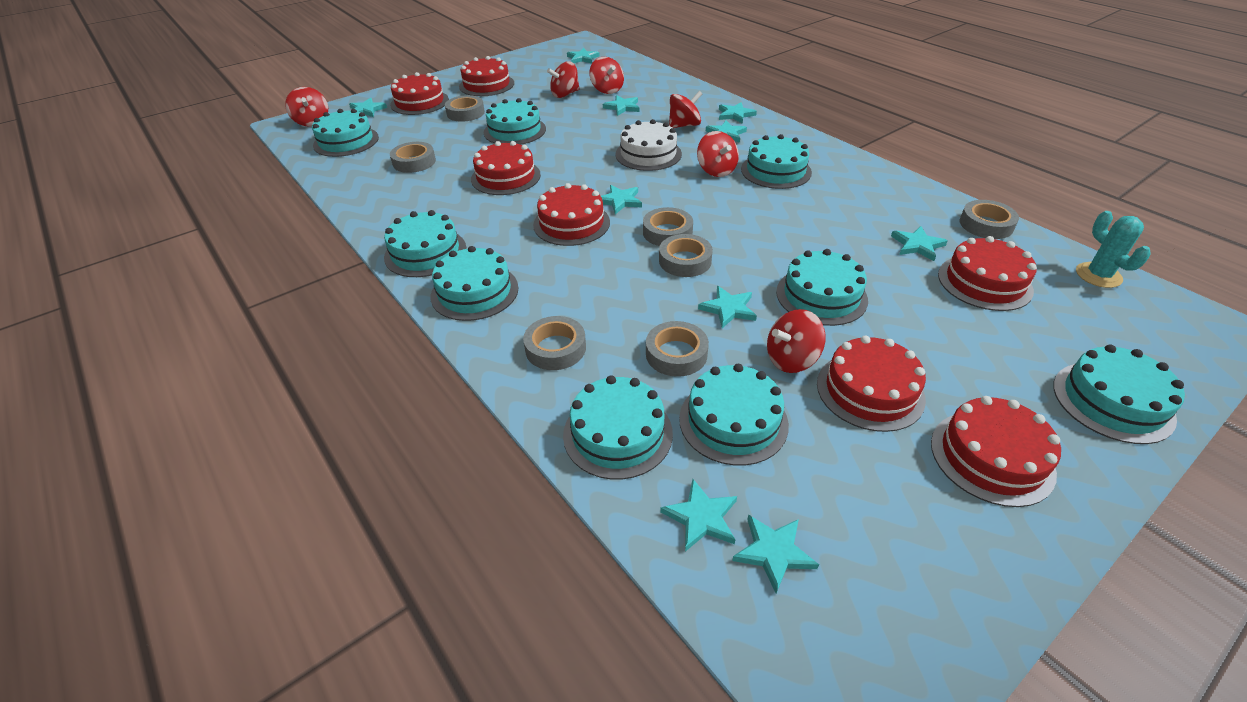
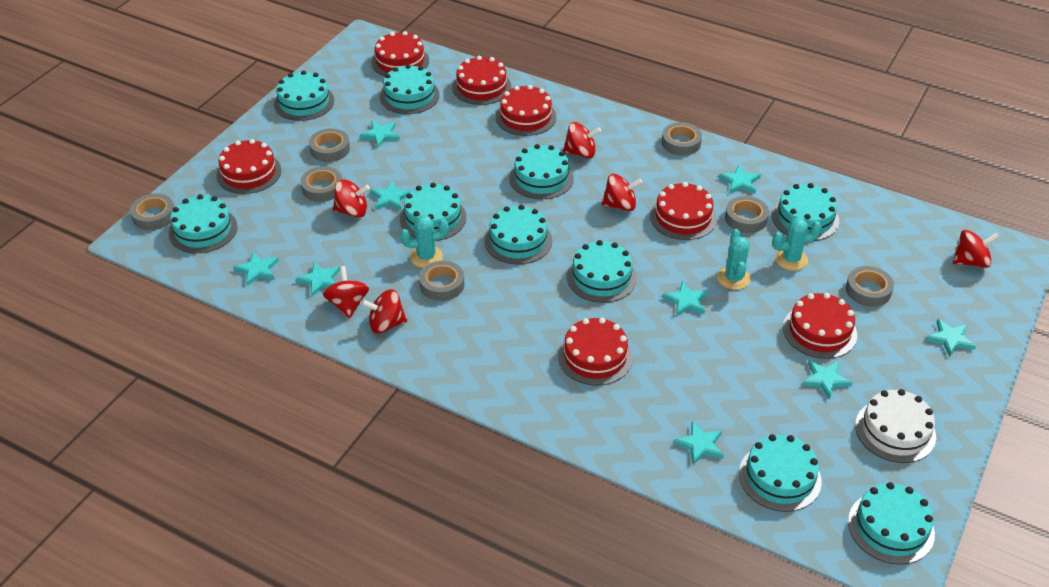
turquoise cactus: [1076,211,1151,288] = 1 -> [400,215,449,268] [717,229,751,290] [772,218,822,271] = 3
turquoise cake: [312,109,379,157] [384,210,466,277] [430,246,518,321] [484,98,546,145] [563,376,673,480] [679,364,789,466] [741,134,812,189] [776,249,868,326] [1053,345,1185,444] = 9 -> [169,194,237,253] [274,70,334,121] [380,64,440,114] [400,183,466,241] [484,205,552,265] [509,144,574,199] [567,240,637,303] [739,434,822,512] [772,183,839,241] [848,482,935,565] = 10
turquoise star: [349,98,387,117] [567,48,600,63] [601,185,642,214] [603,95,639,116] [660,479,737,552] [698,286,757,328] [706,120,747,143] [719,102,757,124] [732,515,819,594] [891,226,948,261] = 10 -> [234,251,279,286] [296,262,340,297] [360,121,400,148] [370,181,411,210] [662,281,708,316] [673,421,724,465] [719,165,761,194] [802,360,853,400] [926,319,976,357] = 9

